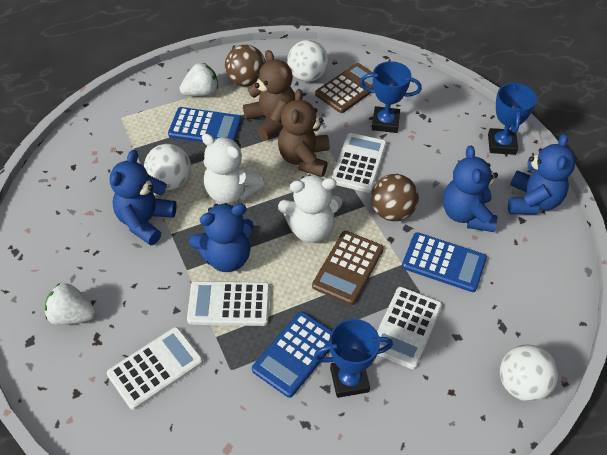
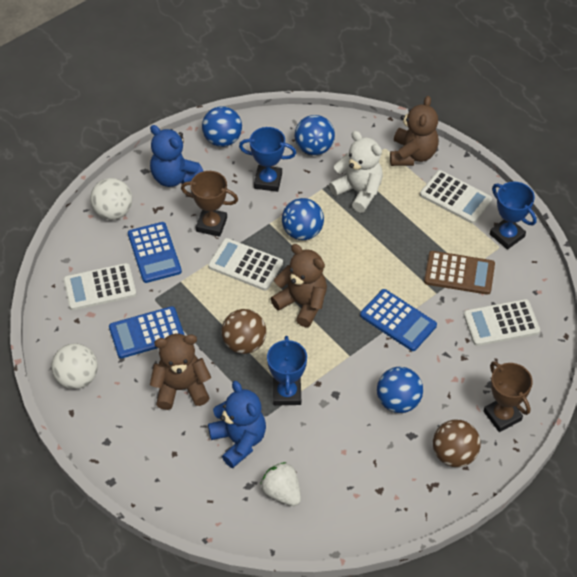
blue ball: none = 0 -> [202,106,242,147] [282,198,324,240] [295,115,335,155] [377,367,423,413] = 4
blue teddy bear: [110,150,177,245] [189,203,254,272] [443,145,498,232] [508,134,576,214] = 4 -> [150,125,203,187] [208,381,266,468] = 2
brown calculator: [312,231,384,305] [315,63,374,113] = 2 -> [424,251,495,295] = 1
brown teddy bear: [243,50,295,140] [278,89,330,177] = 2 -> [150,334,211,410] [271,244,327,327] [390,96,438,166] = 3
brown trophy: none = 0 -> [181,171,238,237] [484,361,533,432] = 2
white ball: [144,144,191,190] [287,40,328,82] [500,344,558,402] = 3 -> [51,343,98,389] [90,178,132,220] = 2
white strawberry: [45,283,96,325] [179,63,218,96] = 2 -> [260,462,301,506] = 1
white teddy bear: [202,133,264,204] [278,175,342,243] = 2 -> [329,131,383,213] = 1

